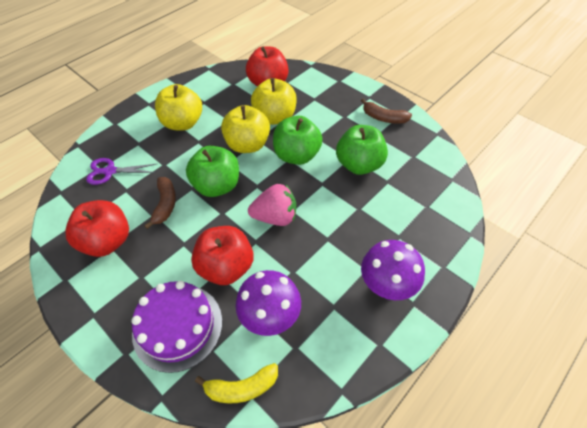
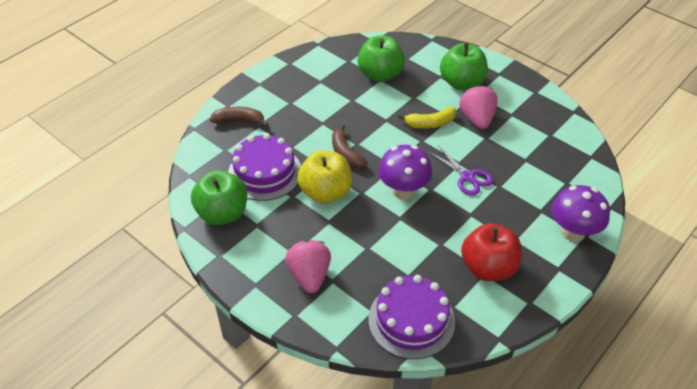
pink strawberry: [248,184,296,226] = 1 -> [285,240,331,293] [459,85,498,129] = 2
purple cake: [131,281,222,373] = 1 -> [228,133,301,201] [368,275,455,359] = 2
red apple: [65,200,129,257] [191,226,254,285] [246,46,289,86] = 3 -> [461,223,522,281] = 1
yellow apple: [155,84,202,131] [221,105,270,153] [251,78,297,125] = 3 -> [297,150,352,204] = 1

